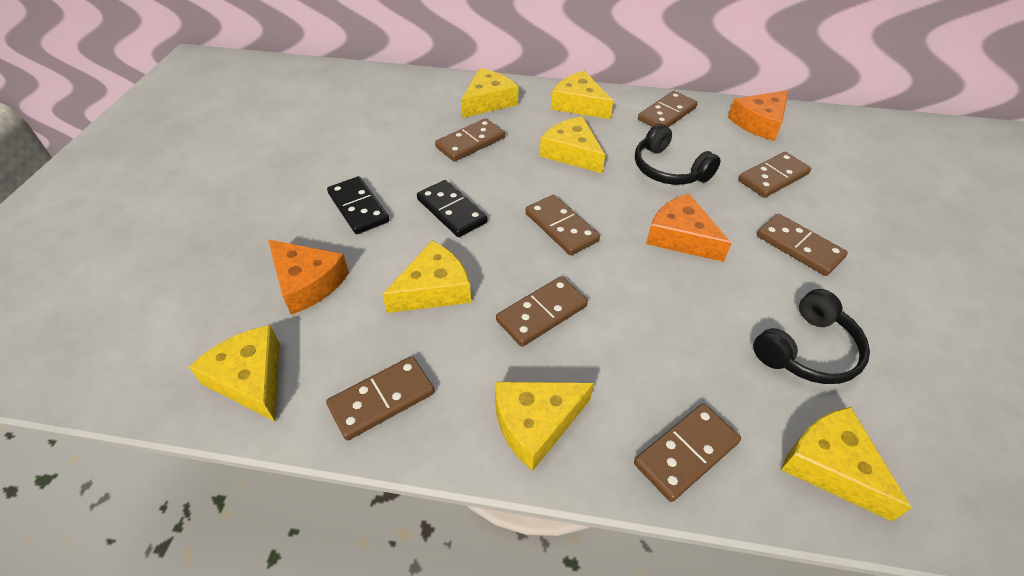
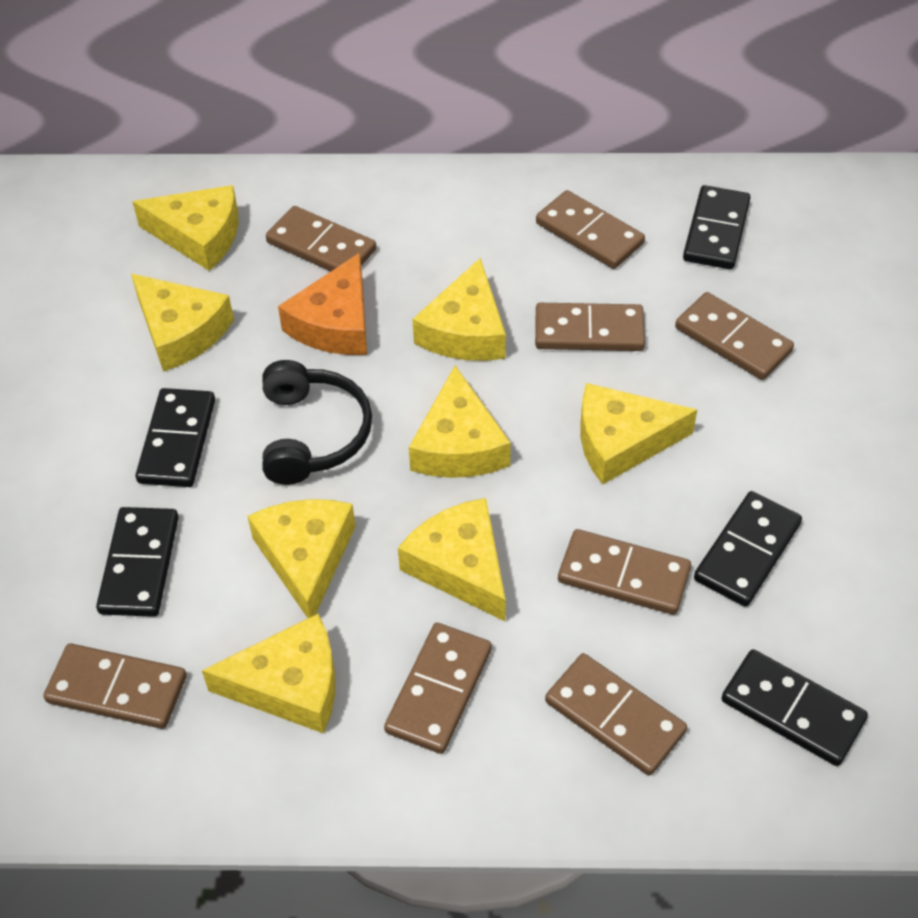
black domino: [327,176,389,234] [417,180,487,237] = 2 -> [96,507,179,617] [136,388,215,487] [683,185,751,269] [694,491,802,607] [721,649,868,766] = 5
black headphones: [635,124,721,185] [753,289,870,384] = 2 -> [262,360,372,485] = 1
orange cheese: [268,240,349,315] [646,194,731,262] [728,90,788,141] = 3 -> [278,253,367,355] = 1
yellow cheese: [189,325,279,421] [382,241,471,313] [461,68,518,118] [495,382,594,471] [540,116,605,173] [551,71,613,119] [781,407,912,522] = 7 -> [131,274,234,372] [132,185,239,271] [202,614,335,734] [247,499,356,618] [398,498,506,621] [409,366,511,478] [413,258,506,361] [581,383,697,484] = 8

